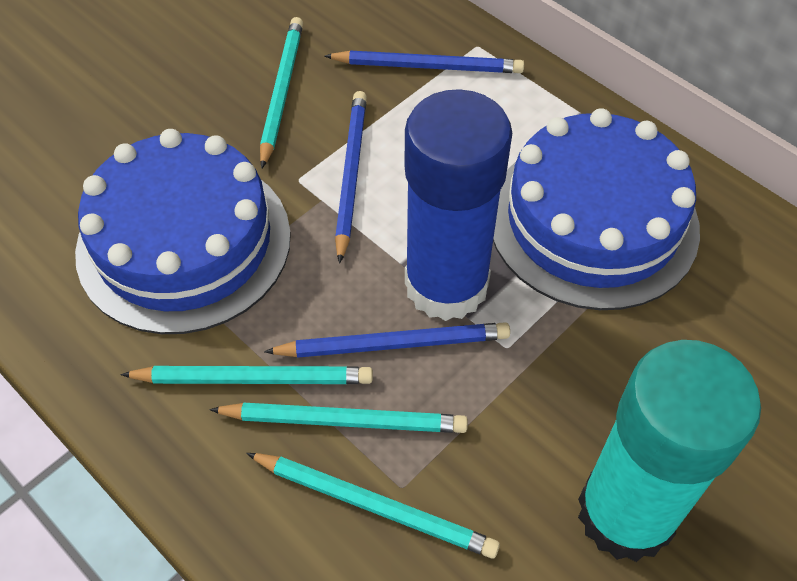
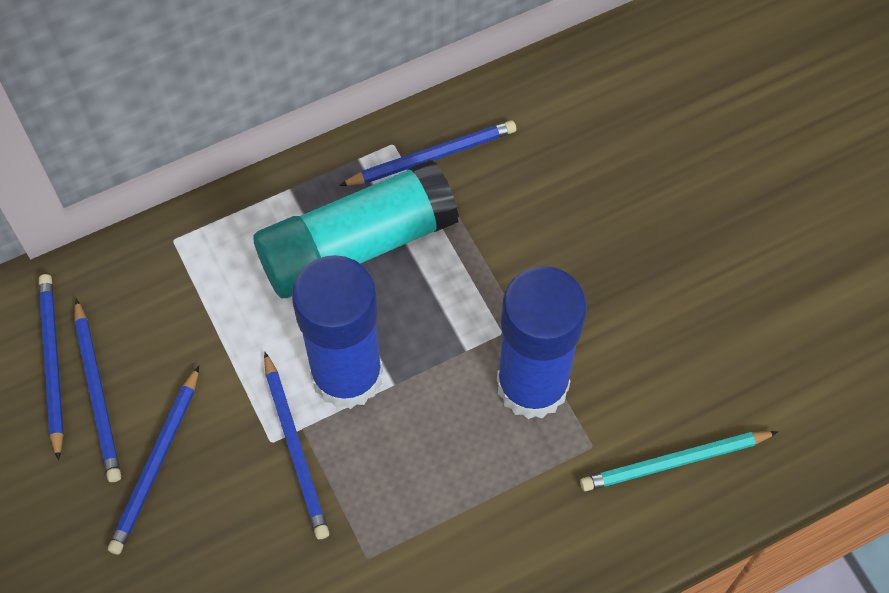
blue cake: [75,129,291,334] [493,108,700,310] = 2 -> none = 0
blue glue stick: [404,89,512,321] = 1 -> [292,255,383,409] [497,266,587,419] = 2
blue pencil: [264,322,510,358] [325,50,524,73] [335,91,367,264] = 3 -> [39,274,64,461] [74,298,121,482] [108,366,199,555] [264,352,329,539] [339,120,516,186] = 5
turquoise pencil: [120,366,373,384] [209,402,468,433] [246,453,500,558] [260,17,303,168] = 4 -> [580,431,778,491] = 1

